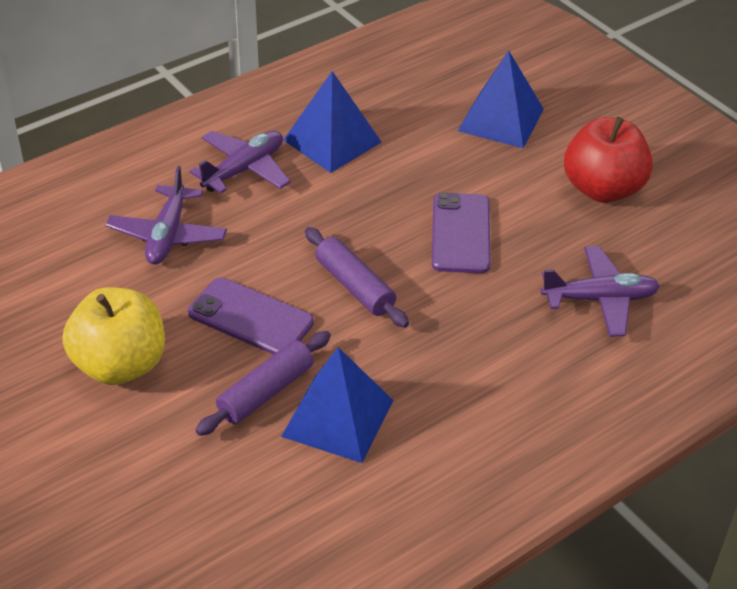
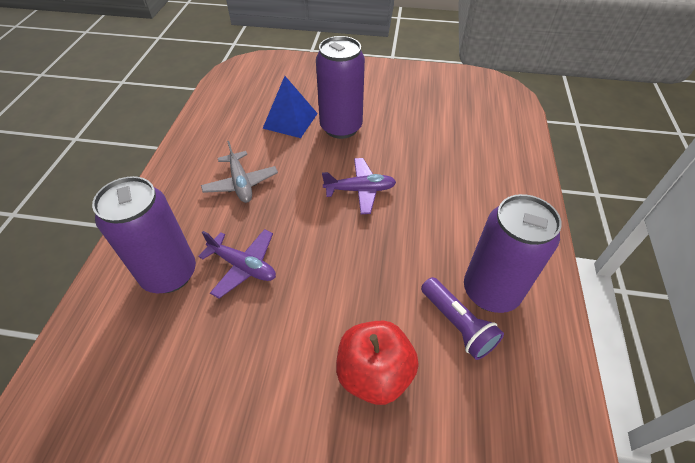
blue pyramid: [281,347,394,463] [283,71,382,173] [458,50,544,148] = 3 -> [263,76,318,138] = 1
grey plane: none = 0 -> [201,141,278,203] = 1
purple can: none = 0 -> [92,176,196,293] [316,36,365,139] [464,194,562,313] = 3
purple flashlight: none = 0 -> [421,277,504,360] = 1
purple phone: [188,278,314,355] [432,192,491,273] = 2 -> none = 0
purple plane: [106,166,227,265] [190,131,291,193] [541,246,660,337] = 3 -> [198,229,276,299] [322,158,396,214] = 2
purple rolling pin: [196,331,331,436] [305,227,409,328] = 2 -> none = 0
yellow apple: [63,287,165,385] = 1 -> none = 0

